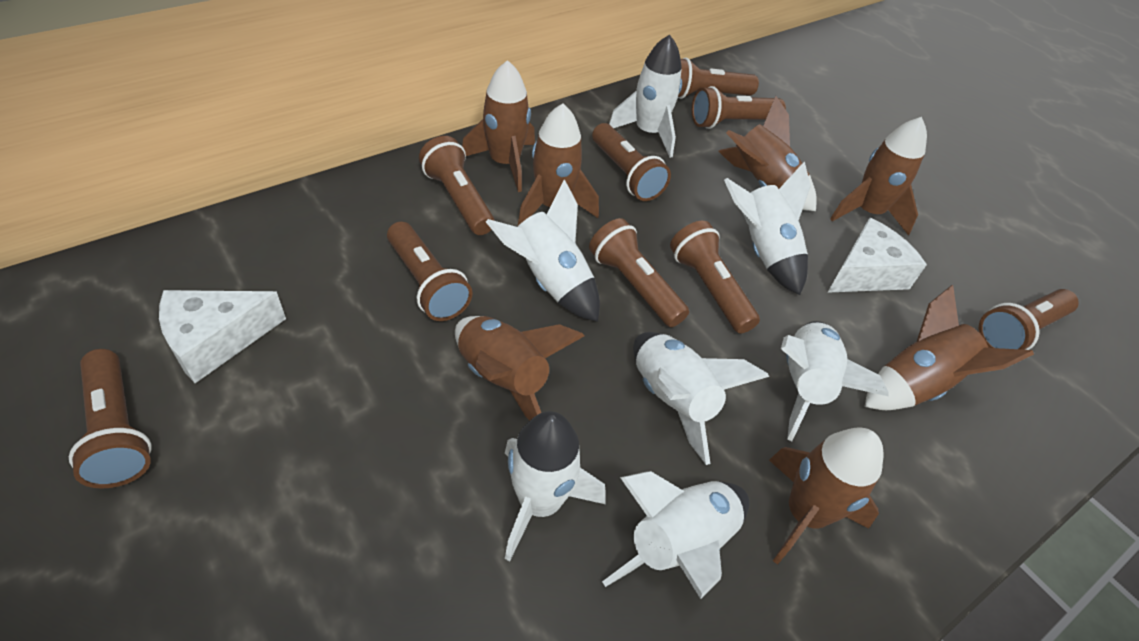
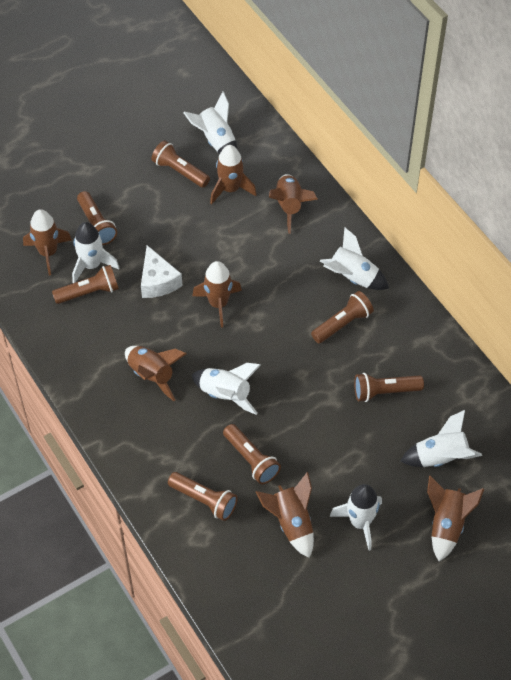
brown flashlight: [69,349,152,489] [387,222,472,321] [419,136,495,235] [589,218,689,327] [592,123,671,201] [670,221,760,334] [678,58,759,99] [692,86,786,129] [978,289,1079,350] = 9 -> [52,265,119,304] [77,191,117,245] [151,141,210,188] [168,472,238,521] [223,424,281,484] [311,291,374,343] [354,373,424,402] = 7
white cheese: [159,290,286,383] [827,218,927,293] = 2 -> [141,245,183,298] = 1
white rocket: [486,179,600,322] [505,411,605,561] [602,471,749,599] [609,34,682,158] [633,332,769,465] [724,161,811,295] [781,321,889,441] = 7 -> [72,222,119,283] [183,91,238,154] [192,363,261,415] [320,227,389,290] [330,484,382,551] [401,410,482,467] = 6

